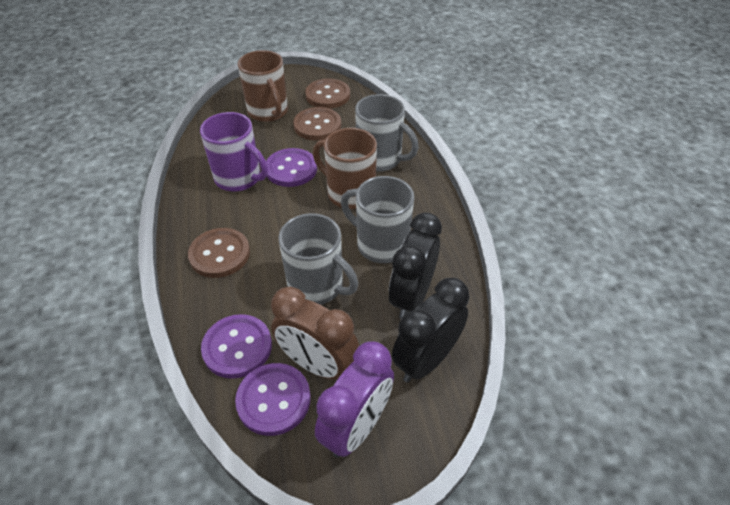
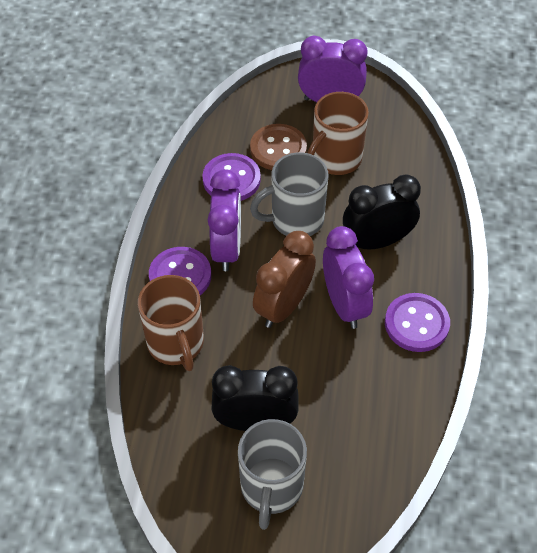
brown button: [188,228,250,278] [293,107,341,141] [305,79,350,109] = 3 -> [250,124,307,170] = 1
grey mug: [278,213,358,305] [341,176,414,263] [355,94,419,172] = 3 -> [238,419,307,530] [250,152,328,236] = 2
purple clock: [315,342,394,458] = 1 -> [207,169,241,271] [298,35,368,102] [323,226,374,329] = 3
purple mug: [200,112,268,192] = 1 -> none = 0

